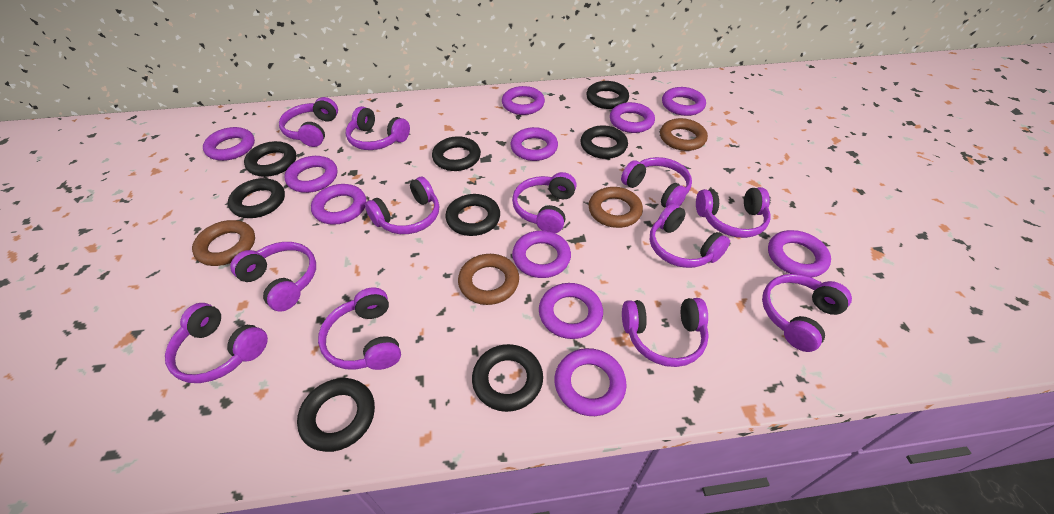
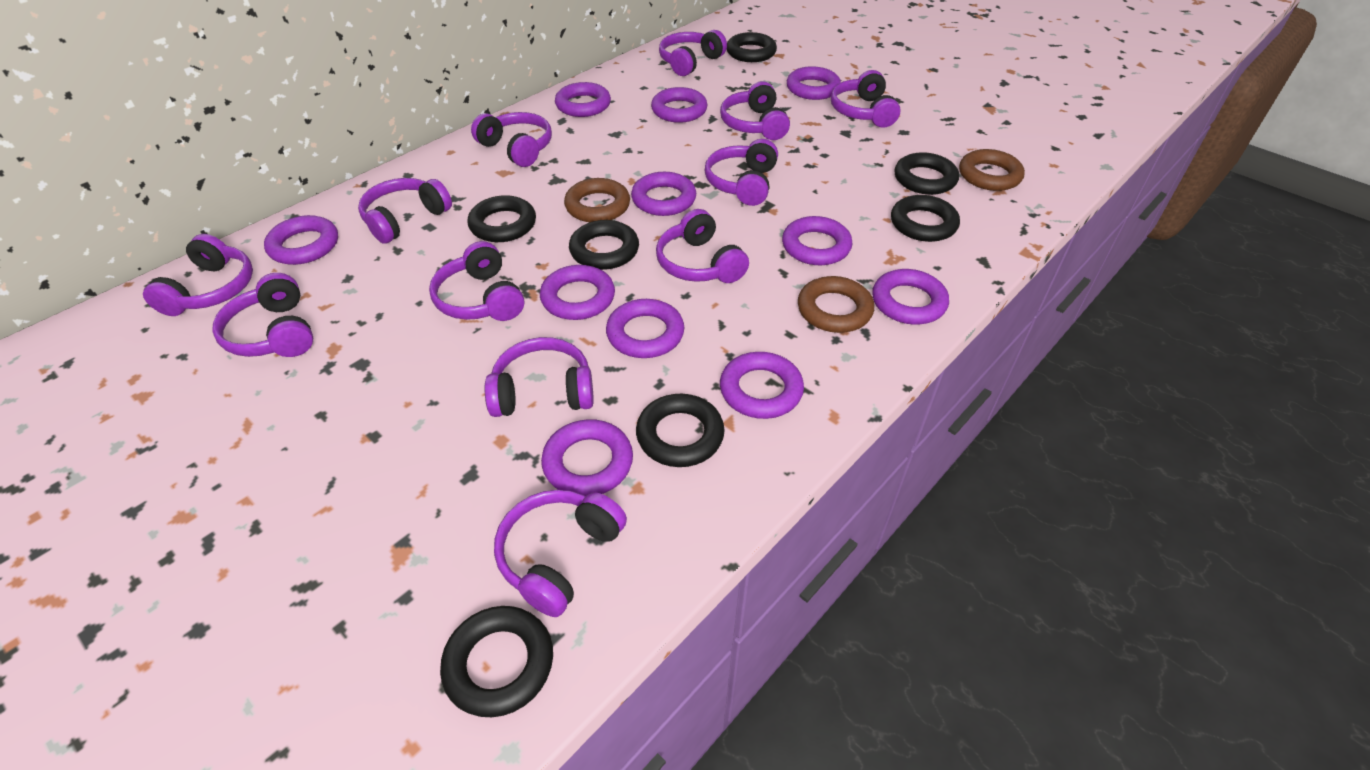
black ring: [228,178,285,218] [244,141,296,177] [297,378,375,452] [432,136,481,171] [445,194,500,236] [472,344,543,412] [581,125,628,159] [586,81,629,109] = 8 -> [440,606,553,717] [468,195,536,242] [569,220,639,270] [636,394,725,467] [727,32,777,62] [891,195,960,242] [894,152,959,195] = 7
brown ring: [192,220,255,266] [458,254,519,305] [589,187,643,228] [660,118,708,151] = 4 -> [564,178,630,222] [798,276,874,333] [959,149,1025,191] = 3

